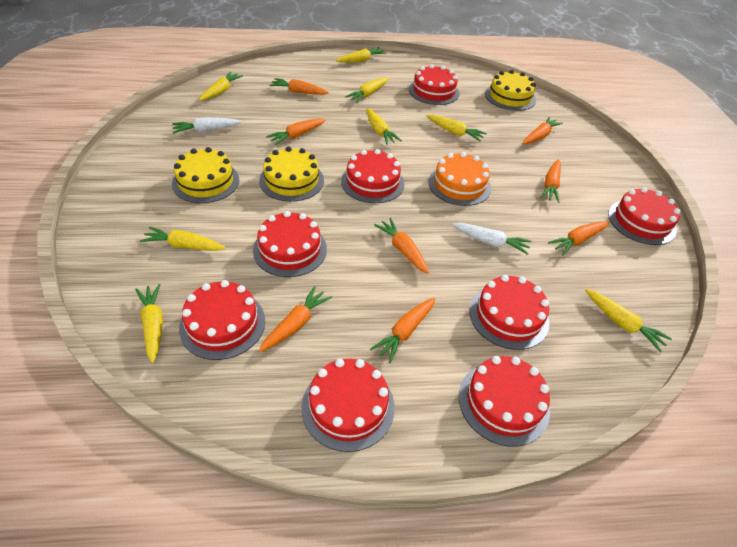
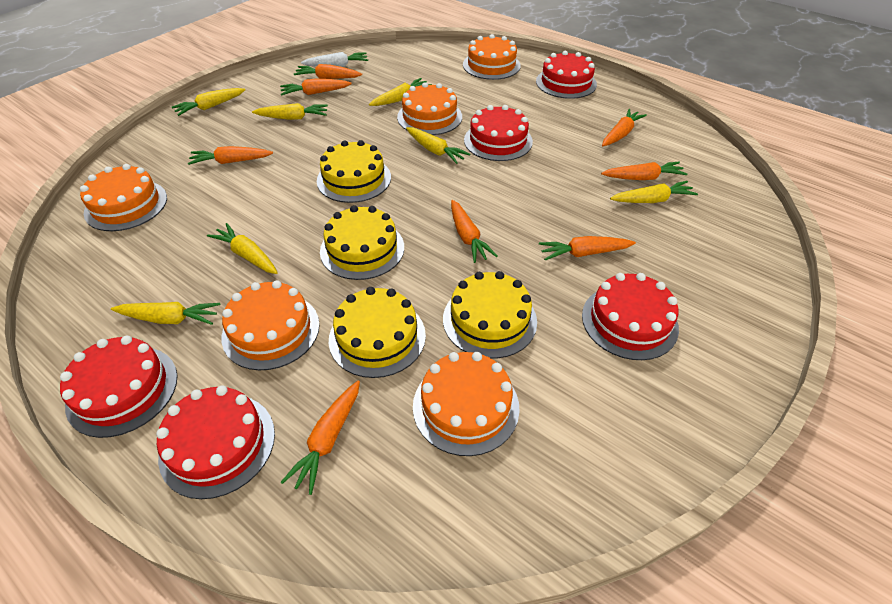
orange cake: [428,152,491,206] = 1 -> [80,164,167,231] [222,280,320,370] [397,82,462,135] [413,352,520,456] [463,34,521,80] = 5
red cake: [179,280,265,360] [253,211,327,277] [302,359,395,452] [341,149,405,203] [409,64,459,105] [459,356,550,447] [469,275,549,350] [608,187,681,245] = 8 -> [60,335,177,438] [156,386,275,499] [464,105,533,161] [536,51,597,99] [582,273,679,360] = 5
white carrot: [172,117,241,134] [452,223,532,255] = 2 -> [301,52,368,67] = 1
yellow cake: [172,147,239,203] [259,147,324,202] [485,70,536,111] = 3 -> [317,140,391,203] [320,205,404,280] [329,287,426,378] [443,271,537,359] = 4
yellow carrot: [135,284,163,363] [140,226,226,251] [199,72,243,101] [336,47,386,63] [345,78,389,103] [366,108,402,145] [427,115,487,141] [585,289,672,352] = 8 -> [111,302,221,325] [172,88,245,116] [207,223,278,274] [252,103,328,120] [369,78,432,106] [406,127,470,164] [610,181,698,203] = 7

